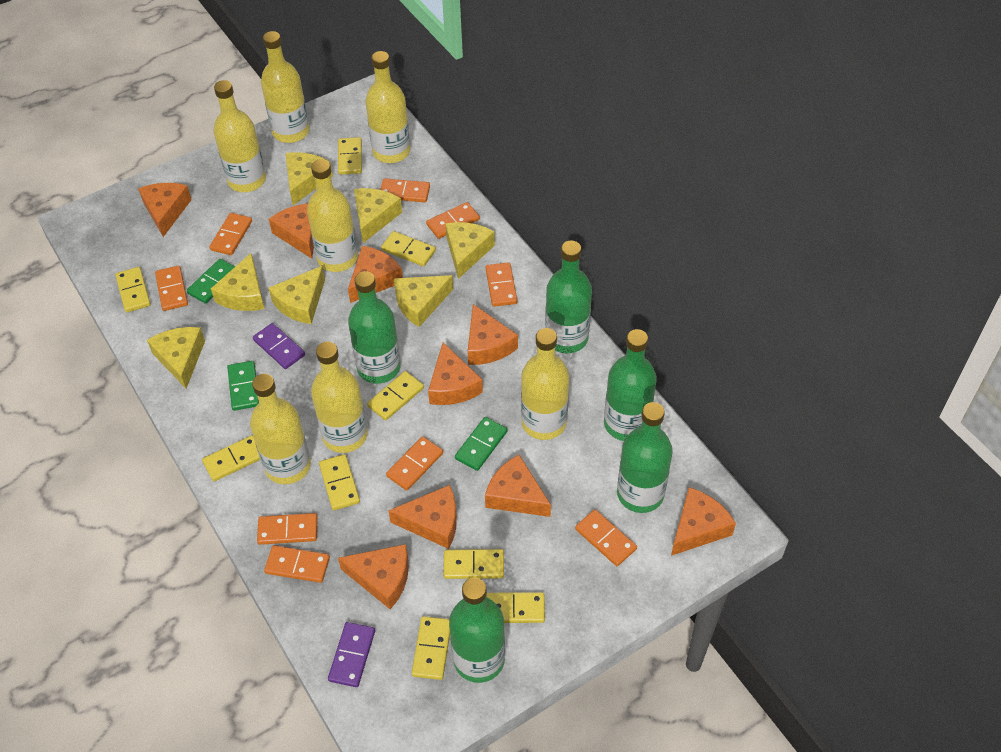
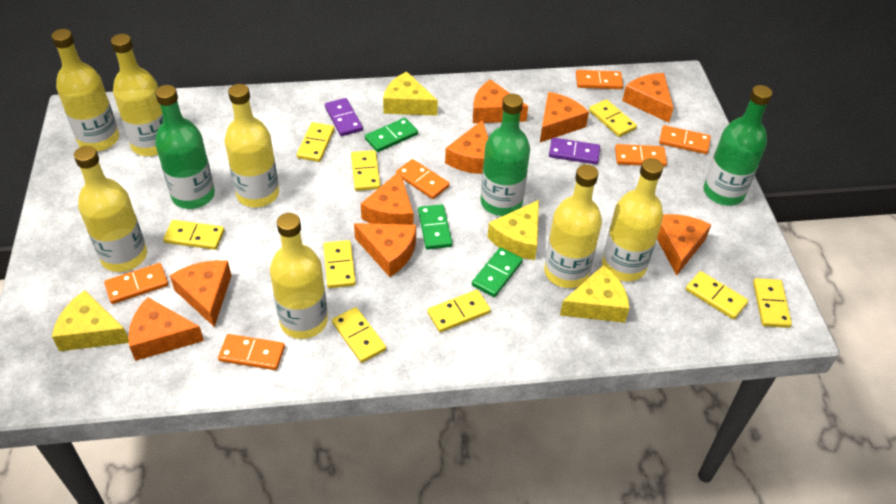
green bottle: [348,271,401,384] [449,578,505,683] [545,240,592,353] [604,329,657,441] [617,402,673,513] = 5 -> [155,85,215,209] [481,94,530,216] [704,85,773,206] = 3
orange domino: [155,266,188,311] [209,213,252,255] [257,513,318,545] [264,545,330,583] [380,178,430,202] [386,436,443,490] [426,202,480,239] [486,262,517,307] [575,509,637,566] = 9 -> [104,263,168,304] [218,334,285,370] [396,159,449,199] [576,70,623,89] [615,144,667,167] [659,125,711,154] = 6
yellow cheese: [147,327,205,388] [211,253,265,311] [269,266,325,324] [285,152,333,205] [354,188,402,243] [394,275,453,327] [445,222,495,279] = 7 -> [52,290,129,351] [383,72,438,116] [487,200,539,260] [560,265,629,323] = 4

